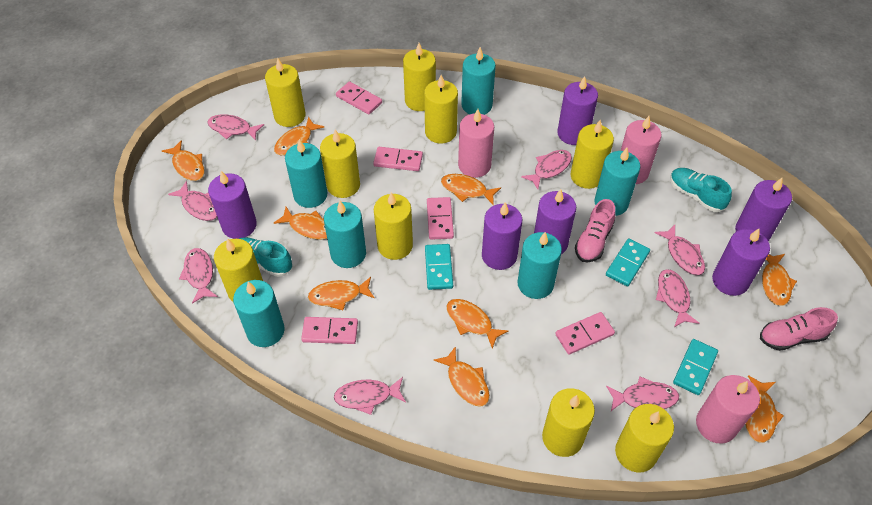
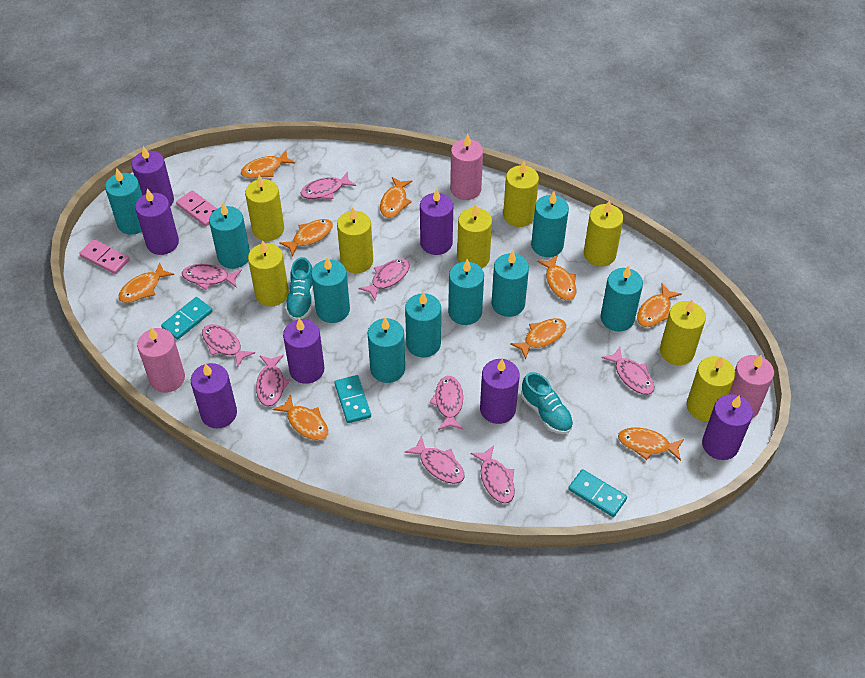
pink domino: [301,317,358,344] [336,81,382,115] [373,147,423,171] [427,197,454,240] [555,312,615,355] = 5 -> [79,239,130,274] [176,190,217,226] = 2
pink fish: [168,181,217,221] [179,248,218,304] [207,114,264,141] [334,377,406,415] [521,150,572,189] [606,376,679,411] [655,225,705,275] [656,269,699,327] = 8 -> [182,264,242,290] [202,324,255,367] [256,355,290,406] [301,171,356,199] [359,259,410,300] [404,436,464,484] [429,376,463,430] [470,445,515,503] [602,347,655,395] = 9
pink shoe: [575,199,616,262] [760,307,838,351] = 2 -> none = 0
purple candle: [208,171,257,239] [482,202,522,270] [534,189,576,254] [557,76,598,145] [712,229,770,296] [735,178,792,241] = 6 -> [131,146,174,206] [135,189,179,255] [191,363,237,428] [283,318,324,384] [420,189,453,255] [480,359,520,424] [702,394,753,460] = 7
turquoise candle: [233,280,285,347] [285,139,327,208] [324,201,366,268] [461,47,496,115] [517,232,562,299] [594,148,640,216] = 6 -> [105,168,143,235] [209,202,250,269] [311,257,350,323] [368,318,405,383] [405,292,441,358] [448,259,484,325] [491,251,529,317] [531,191,569,257] [601,265,643,332] = 9
yellow candle: [214,238,263,302] [265,58,306,127] [320,129,360,198] [374,192,413,260] [403,43,436,111] [424,75,458,143] [542,388,595,457] [571,120,614,189] [615,404,674,472] = 9 -> [245,175,284,241] [248,240,289,306] [337,207,373,273] [457,204,492,269] [503,161,539,227] [584,200,624,266] [660,300,706,365] [687,356,735,421] = 8

